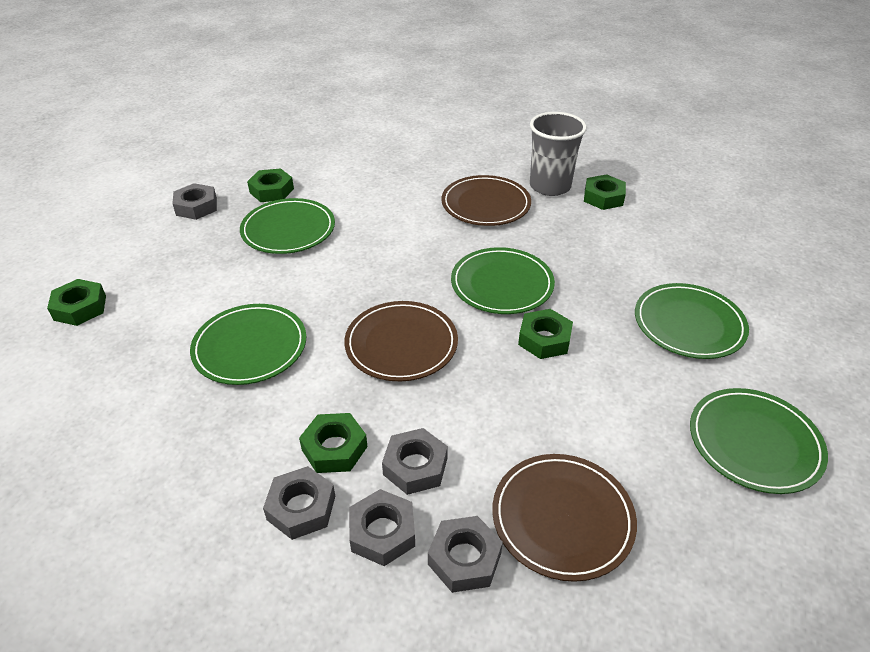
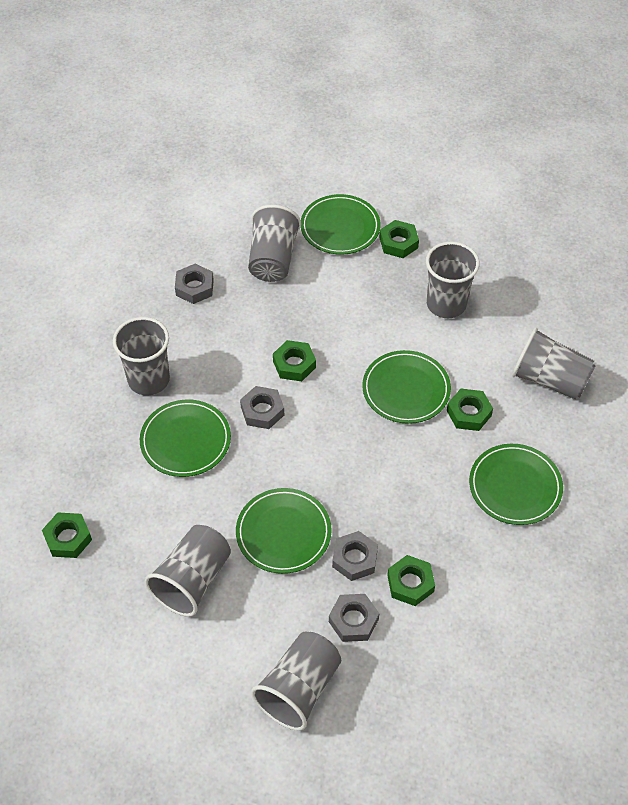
brown plate: [344,301,458,382] [441,175,531,226] [492,454,637,582] = 3 -> none = 0
grey cup: [530,112,587,196] = 1 -> [113,317,170,396] [145,525,231,617] [248,205,301,282] [251,632,341,731] [426,242,480,318] [512,328,596,399] = 6
grey nut: [172,183,217,220] [263,466,335,540] [349,489,415,566] [382,428,448,495] [428,516,503,593] = 5 -> [175,264,214,304] [240,386,284,429] [329,594,379,642] [332,531,378,581] = 4

